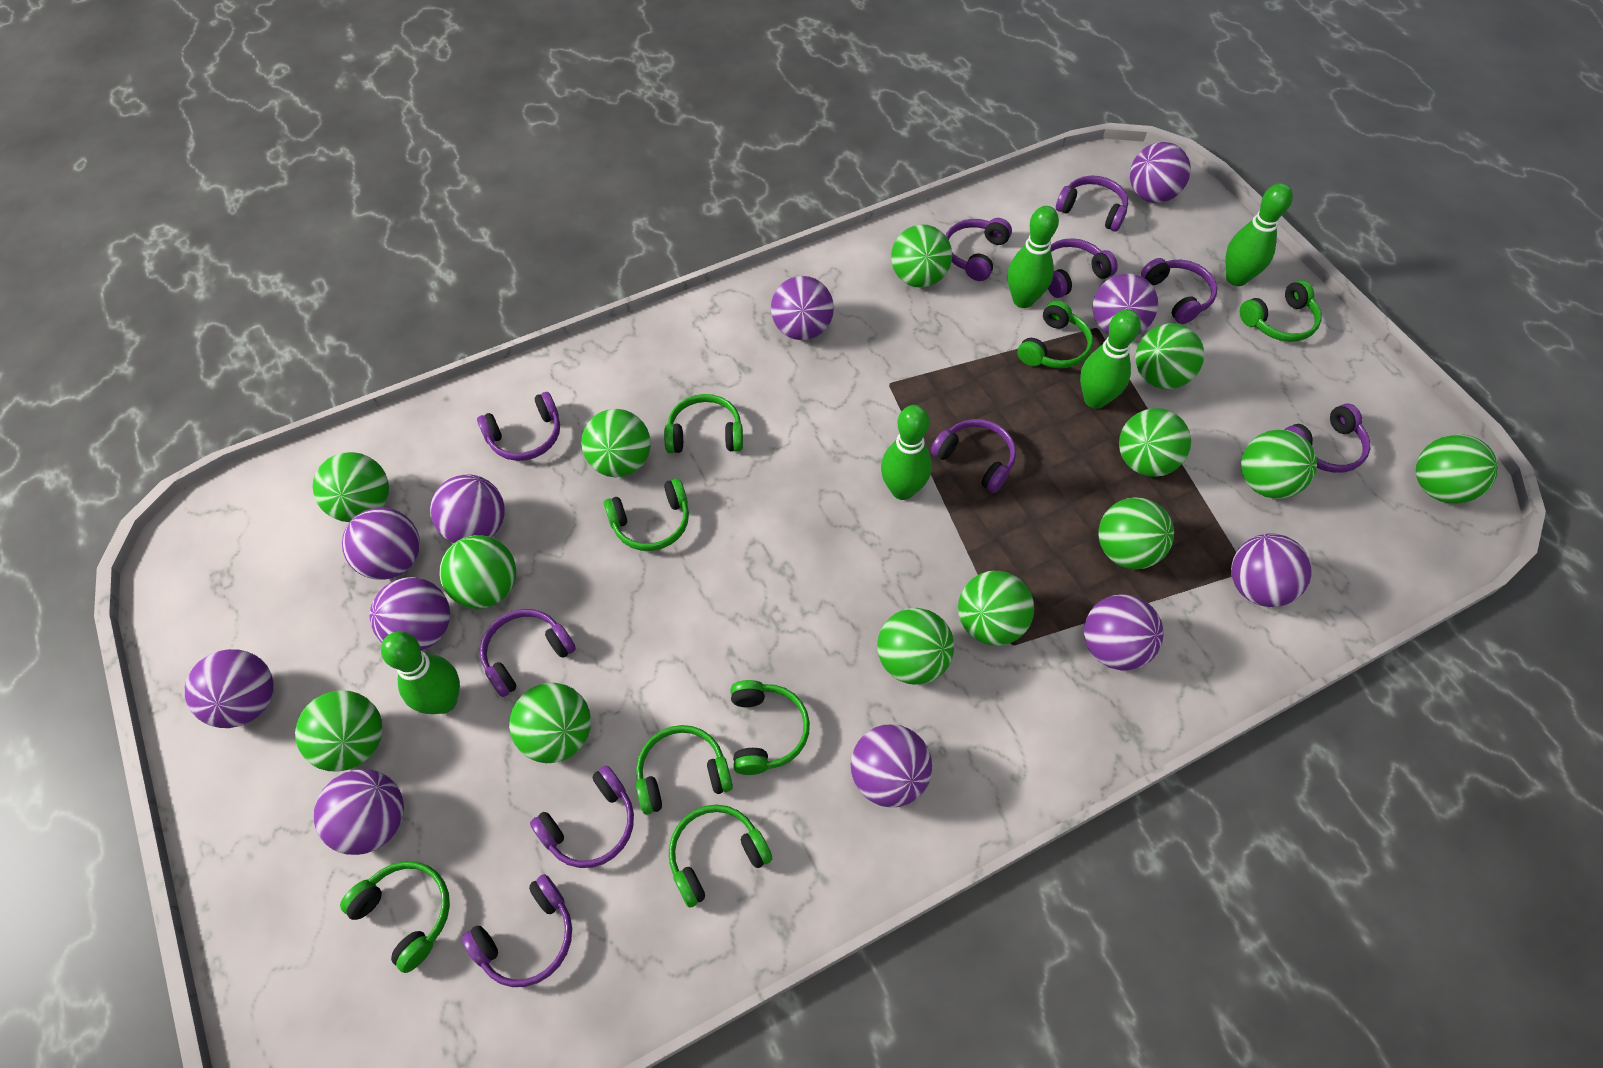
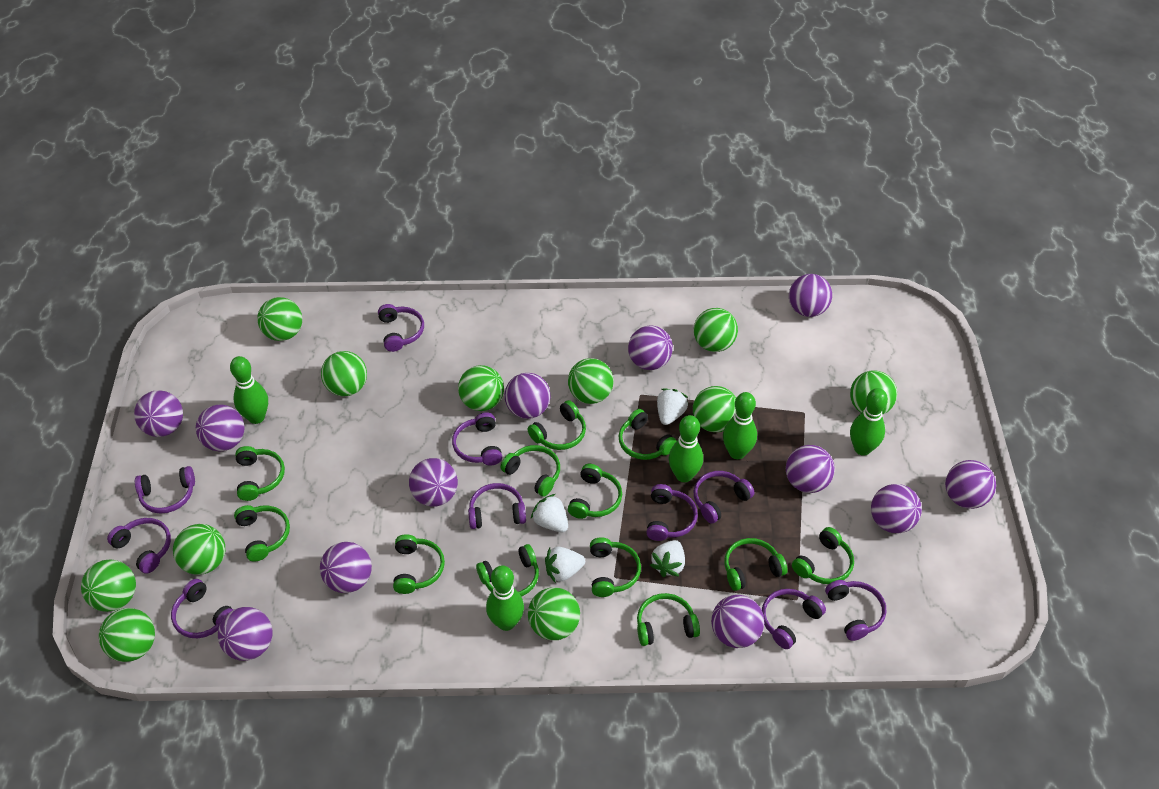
green ball: [295,690,382,772] [313,452,389,522] [439,535,516,609] [509,683,591,763] [581,409,651,477] [877,608,954,685] [891,224,952,288] [958,571,1034,646] [1098,497,1174,569] [1119,408,1191,477] [1135,323,1204,389] [1241,429,1317,499] [1416,435,1498,504] = 13 -> [81,560,136,612] [99,608,155,662] [173,524,225,575] [257,297,302,341] [321,351,367,396] [458,365,504,411] [528,587,580,640] [568,358,613,404] [693,386,736,432] [694,308,738,352] [850,371,897,414] = 11
green headphones: [340,861,450,973] [604,478,689,551] [636,725,733,815] [664,394,743,453] [669,804,772,908] [731,680,810,775] [1017,300,1093,368] [1240,280,1322,342] = 8 -> [234,505,290,562] [235,446,285,501] [393,534,445,594] [476,544,539,597] [500,445,560,497] [527,400,586,450] [568,464,622,519] [590,537,641,597] [619,409,676,460] [637,593,700,646] [724,538,788,591] [792,527,854,584] = 12
purple ball: [185,649,274,728] [314,769,404,855] [342,507,420,580] [370,577,450,651] [430,474,505,543] [771,276,834,340] [851,725,932,808] [1084,594,1163,670] [1092,273,1158,334] [1130,142,1191,203] [1231,533,1312,607] = 11 -> [134,390,183,437] [196,404,245,452] [218,607,272,661] [320,542,372,593] [409,458,458,507] [505,373,551,419] [628,326,673,370] [711,595,764,648] [786,445,835,493] [789,274,832,317] [871,484,922,533] [945,460,996,509] = 12
white strawberry: none = 0 -> [531,494,568,533] [545,547,585,583] [650,540,685,577] [657,388,688,425] = 4

